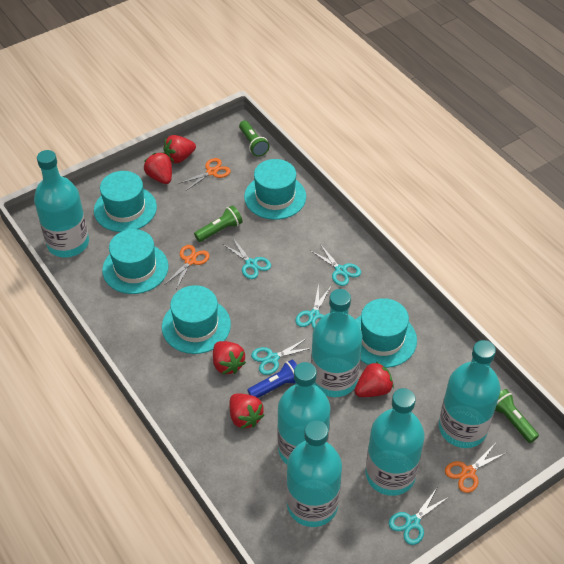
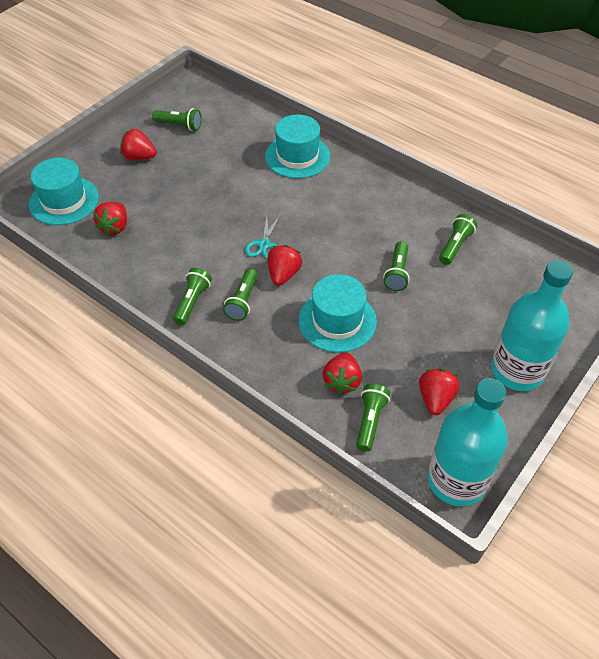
blue flashlight: [247,360,297,398] = 1 -> none = 0
green flashlight: [194,205,243,242] [239,121,269,157] [495,389,539,443] = 3 -> [152,108,202,131] [173,268,212,325] [223,269,258,321] [356,384,390,452] [383,241,410,291] [439,214,477,265] = 6
orange scissors: [164,245,210,289] [178,158,231,191] [445,444,506,493] = 3 -> none = 0
turquoise bottle: [34,150,89,258] [277,362,330,464] [286,420,342,527] [311,289,362,397] [366,388,425,496] [439,340,500,448] = 6 -> [427,378,508,506] [491,260,573,391] = 2
turquoise hat: [94,171,157,232] [102,229,169,294] [162,285,231,354] [244,159,306,220] [355,298,417,368] = 5 -> [29,158,99,225] [265,115,330,179] [299,274,377,353] = 3
turquoise scissors: [223,238,271,279] [251,338,312,375] [296,284,331,328] [311,244,361,286] [389,488,449,545] = 5 -> [245,215,280,259] = 1

